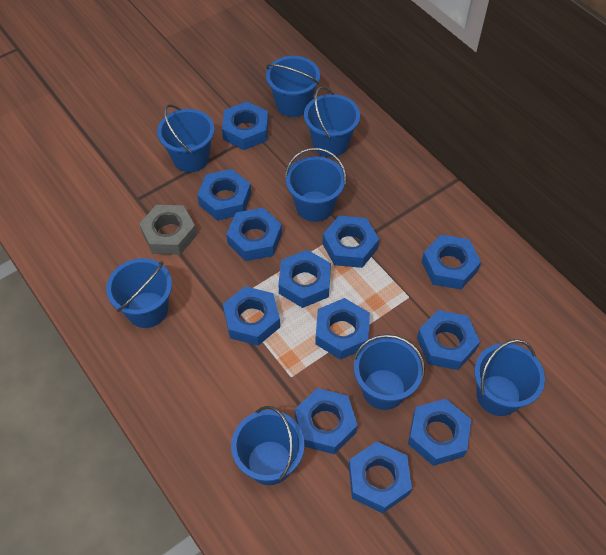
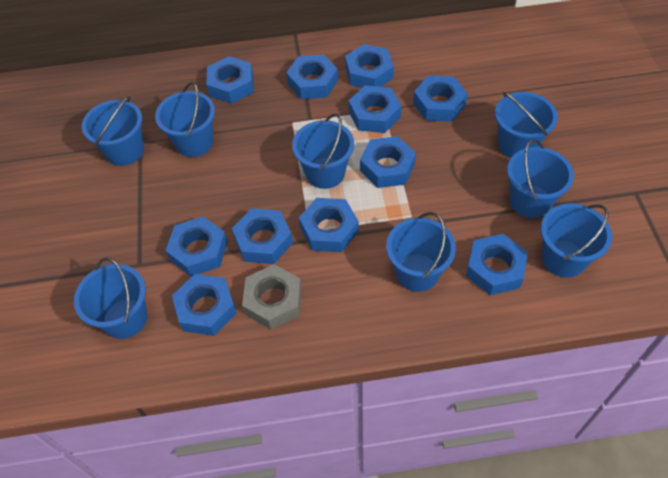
blue nut: [197,169,251,221] [222,102,269,150] [223,286,280,346] [226,208,282,261] [278,250,331,308] [295,388,358,454] [315,298,370,360] [323,216,379,268] [349,441,412,513] [408,399,472,466] [417,310,480,370] [422,235,481,289] = 12 -> [166,216,228,277] [172,274,237,336] [207,56,254,104] [232,208,293,264] [286,54,338,99] [299,198,359,252] [345,44,394,88] [348,85,402,133] [360,136,416,188] [413,76,468,122] [466,234,528,295] = 11

